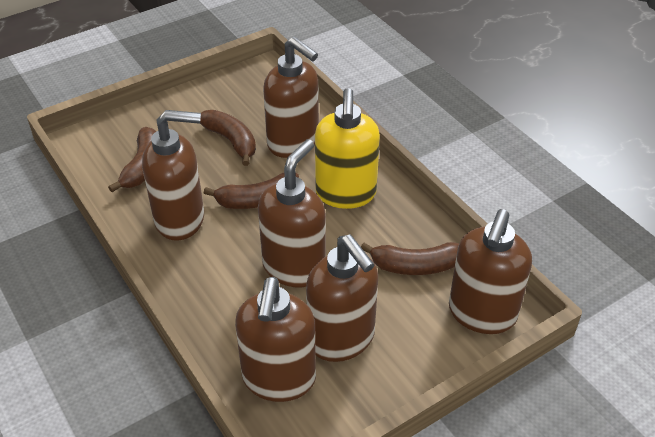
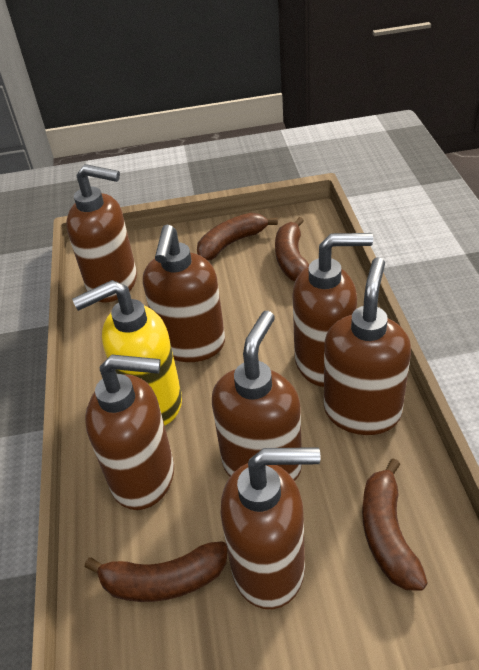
brown soap dispenser: [142,110,204,241] [235,277,316,402] [258,139,326,287] [263,37,319,158] [306,235,378,362] [449,209,532,334] = 6 -> [66,164,137,302] [85,355,174,510] [143,225,225,362] [212,311,302,481] [220,447,321,609] [293,233,373,387] [324,257,411,435] = 7

